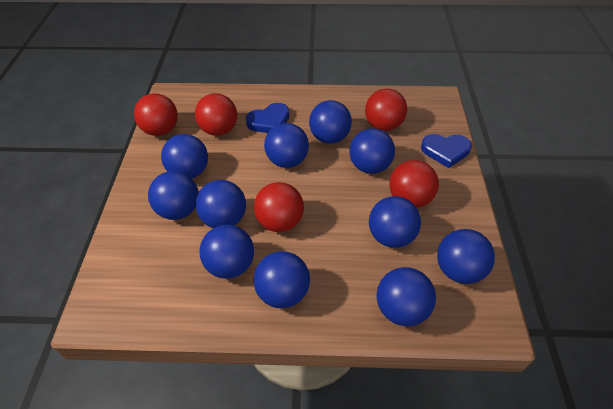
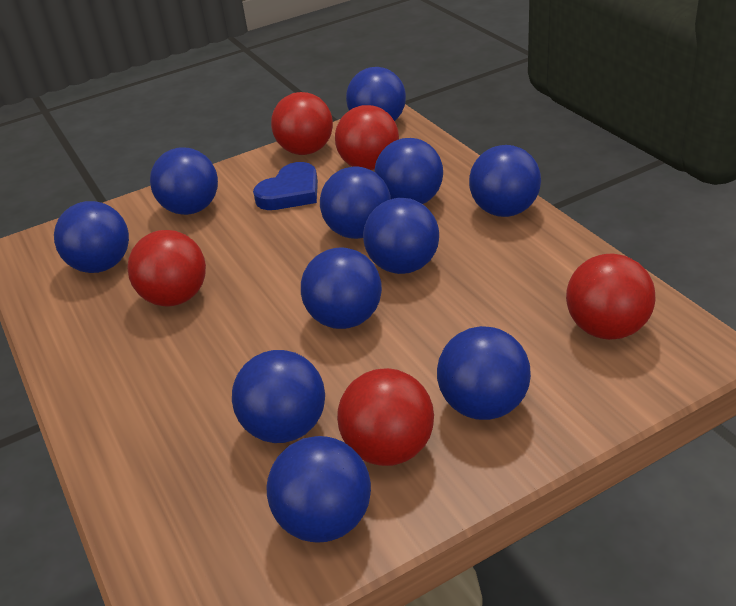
blue heart: [246,103,289,133] [421,134,472,168] = 2 -> [253,162,318,210] = 1

